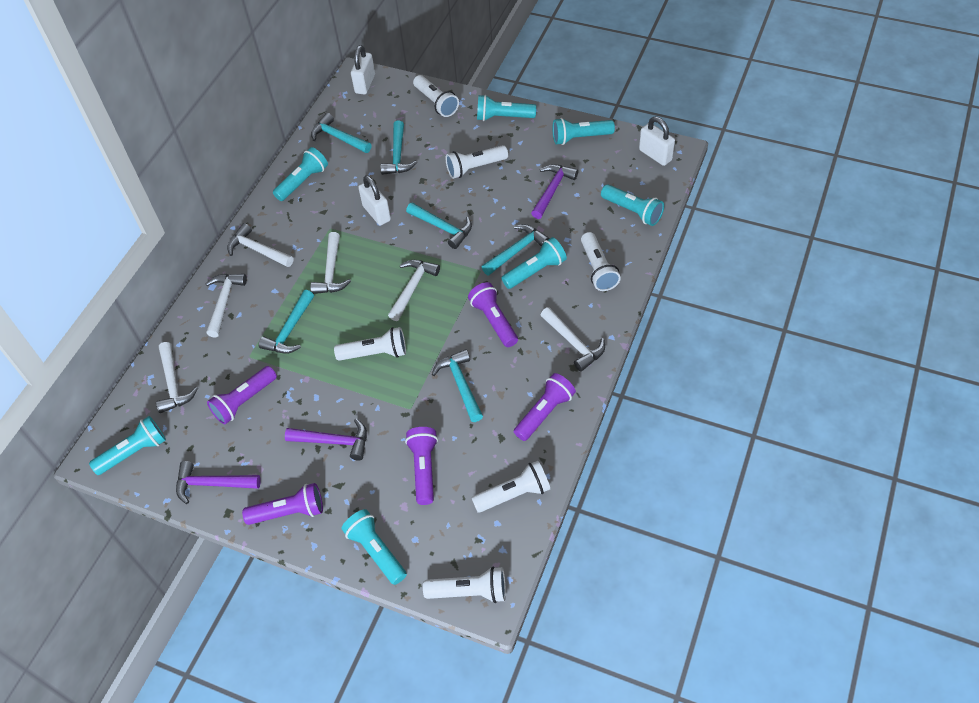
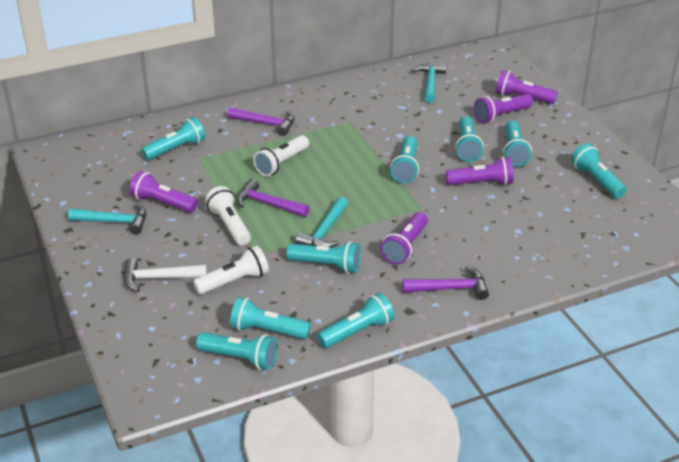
turquoise flashlight: [89,416,166,475] [273,147,328,201] [342,509,407,585] [477,95,536,121] [501,237,567,289] [552,118,615,145] [601,185,664,226] = 7 -> [141,117,205,160] [196,332,278,370] [230,297,311,339] [286,241,361,273] [317,292,395,348] [390,136,419,183] [455,116,484,162] [503,120,532,167] [571,143,626,198] = 9
turquoise hammer: [258,290,314,354] [311,113,371,153] [380,121,417,175] [406,203,472,249] [432,349,483,422] [482,224,550,275] = 6 -> [68,204,146,234] [295,197,348,247] [412,63,446,103] = 3
white flashlight: [334,327,406,361] [413,75,459,117] [423,567,506,603] [446,145,508,179] [472,461,550,513] [581,232,621,291] = 6 -> [193,245,269,295] [205,186,251,245] [253,135,309,176] = 3
white hammer: [156,342,198,413] [206,274,247,337] [227,223,294,267] [310,232,351,294] [388,260,440,321] [541,307,605,372] = 6 -> [124,258,207,292] = 1
white padlock: [351,45,375,94] [358,175,391,225] [639,117,675,166] = 3 -> none = 0

